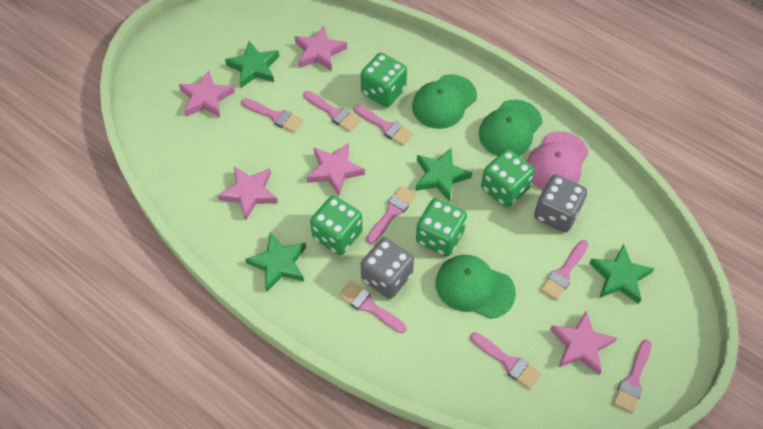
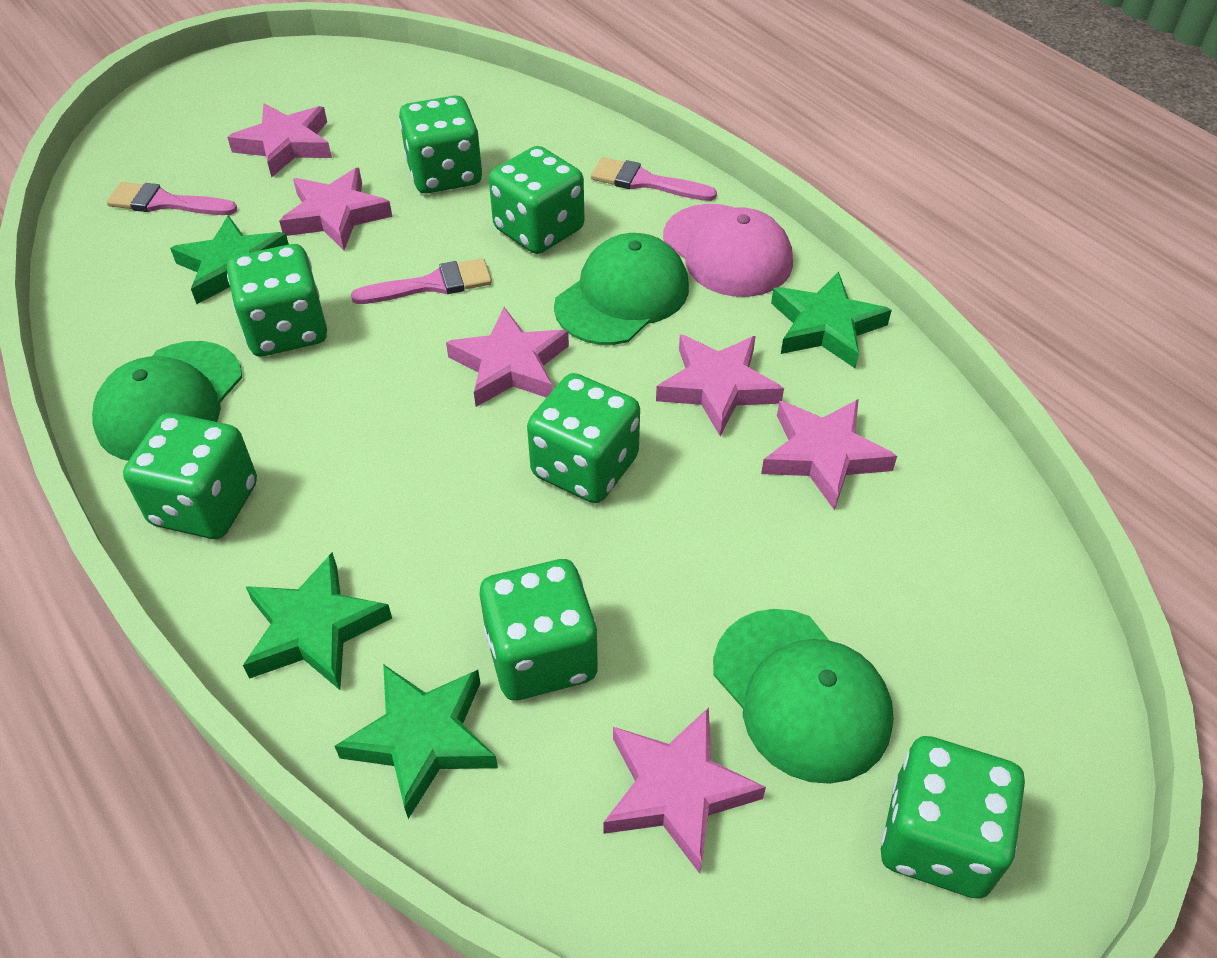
green dice: [310,196,363,255] [361,53,407,107] [416,198,467,257] [481,149,534,207] = 4 -> [123,413,257,539] [227,244,327,356] [399,95,482,193] [480,559,598,700] [489,146,584,254] [527,373,640,503] [881,736,1025,899] = 7
grey dice: [361,238,414,299] [534,174,587,232] = 2 -> none = 0
pink brush: [241,98,303,133] [303,91,361,132] [339,281,406,333] [354,105,413,146] [367,186,416,244] [470,332,542,390] [540,240,589,300] [613,339,652,413] = 8 -> [107,182,238,215] [351,258,492,304] [591,157,717,201] = 3
pink star: [179,70,235,117] [218,167,278,220] [295,26,347,71] [307,143,365,196] [550,310,617,375] = 5 -> [227,103,332,177] [279,168,392,250] [446,307,569,407] [603,707,766,874] [656,334,784,436] [761,399,897,511] = 6

